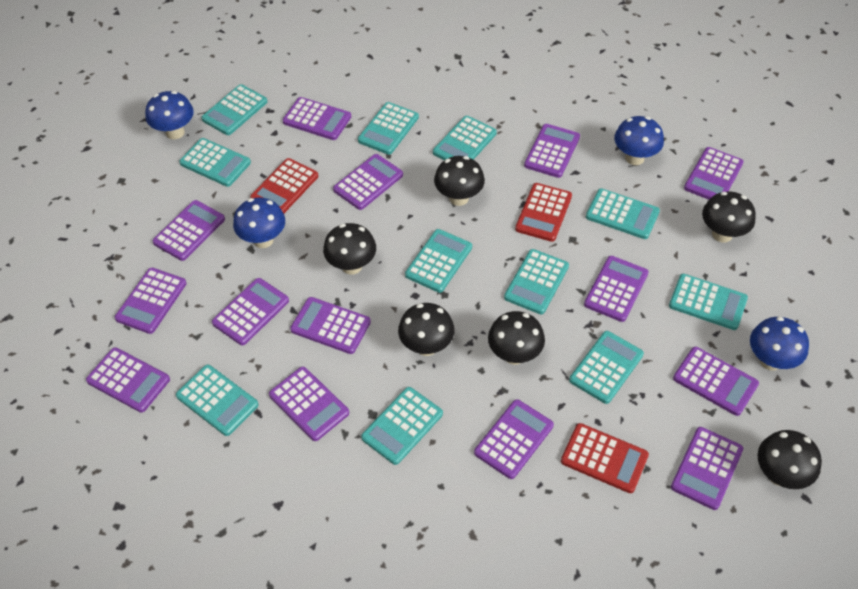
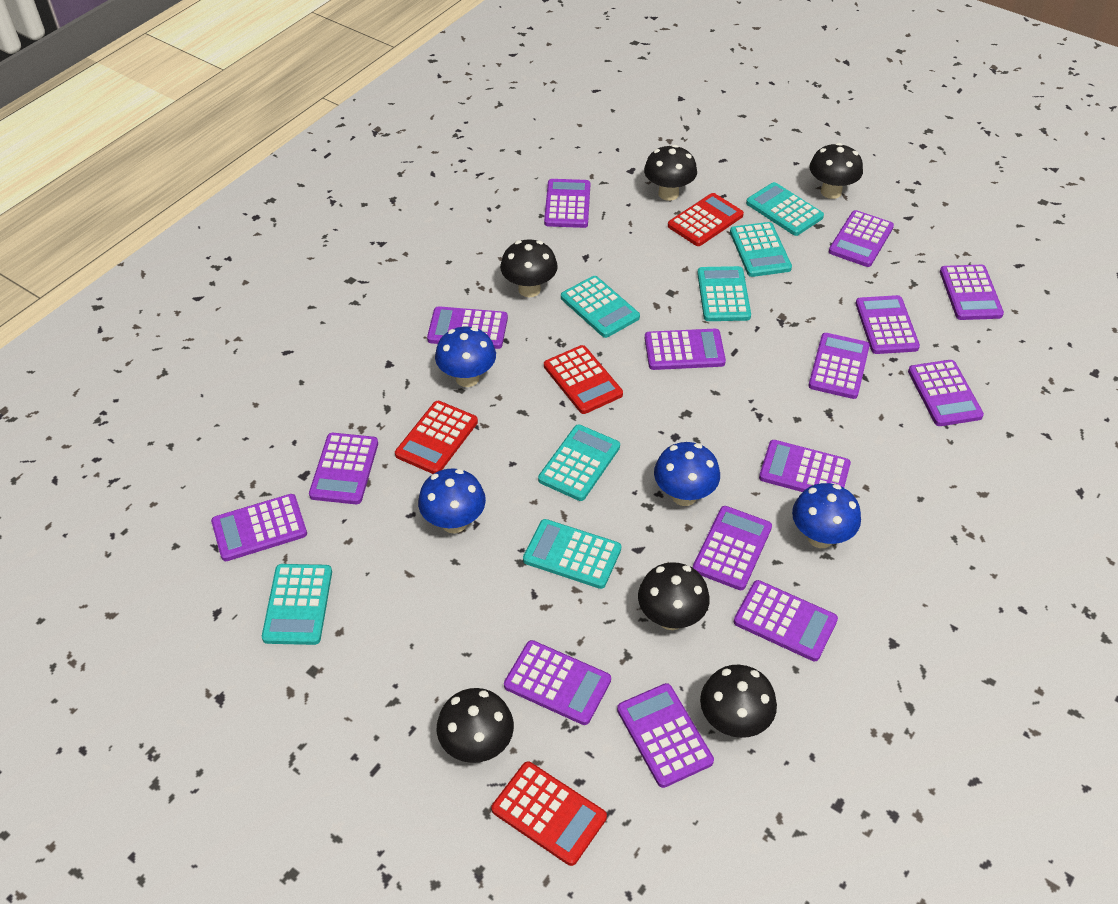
purple calculator: [86,347,170,413] [115,268,187,334] [153,200,225,261] [212,278,289,345] [269,367,349,441] [283,97,351,140] [290,297,371,354] [333,154,403,210] [474,399,554,479] [524,124,580,178] [584,256,649,322] [671,427,743,510] [673,347,759,416] [684,147,744,200] = 14 -> [211,494,307,561] [309,433,378,504] [427,306,508,349] [504,640,611,725] [544,179,590,228] [617,683,714,788] [645,329,726,370] [693,506,772,590] [734,580,838,661] [759,440,851,492] [808,333,870,399] [829,210,894,267] [855,295,920,354] [908,360,984,426] [940,265,1004,320] = 15
red calculator: [250,158,318,213] [515,183,572,242] [561,423,649,493] = 3 -> [395,401,478,474] [491,761,607,866] [544,345,623,414] [668,193,744,246] = 4
turquoise calculator: [176,365,259,436] [179,138,251,187] [201,84,267,135] [358,102,419,155] [361,387,443,465] [405,229,472,293] [433,116,497,160] [504,249,569,314] [569,331,644,404] [586,188,660,239] [669,274,748,330] = 11 -> [262,564,332,645] [523,519,621,589] [538,425,620,501] [561,276,640,338] [697,266,751,321] [730,222,792,277] [746,182,824,236] = 7

